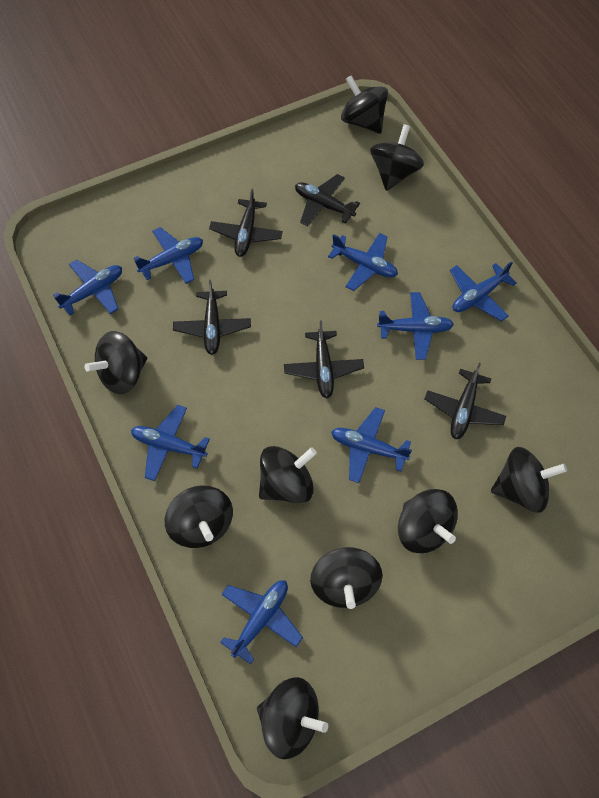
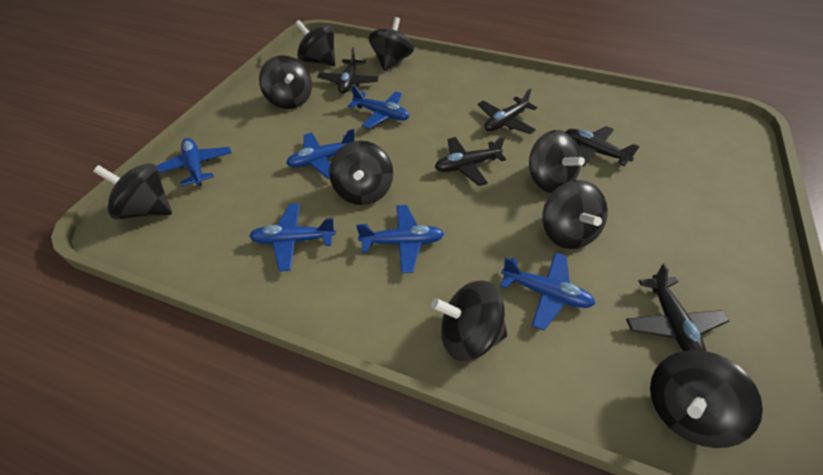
blue plane: [53,260,122,315] [131,405,210,481] [134,227,203,284] [220,580,303,665] [328,233,398,291] [331,407,412,483] [377,292,454,360] [450,261,517,321] = 8 -> [156,138,232,186] [249,203,336,271] [286,129,354,179] [348,86,410,129] [356,205,444,273] [500,252,596,330] = 6

